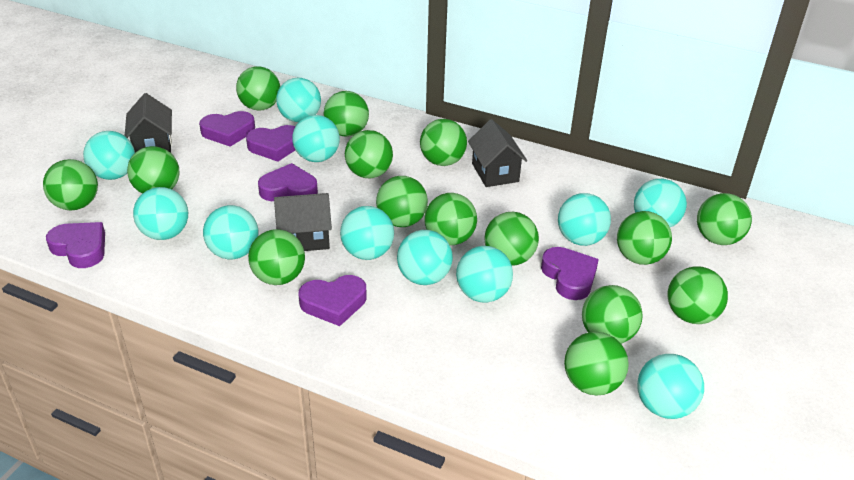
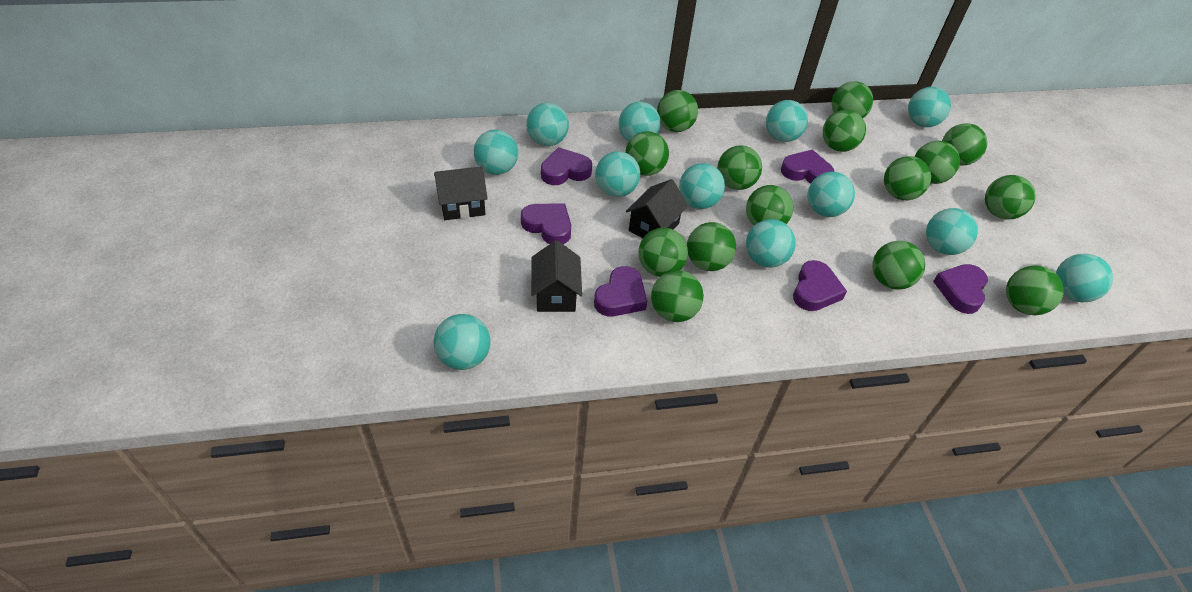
turquoise ball: [83,131,135,180] [133,187,188,240] [203,205,258,259] [276,78,321,122] [292,115,340,162] [340,206,394,260] [397,230,453,285] [456,246,513,303] [558,193,611,246] [634,179,687,227] [637,354,704,419] = 11 -> [434,314,491,370] [474,130,518,175] [526,103,569,146] [595,151,640,197] [619,102,661,141] [679,163,725,209] [746,219,796,268] [766,100,808,142] [808,172,855,217] [908,87,951,127] [926,208,978,255] [1056,254,1113,302] = 12

